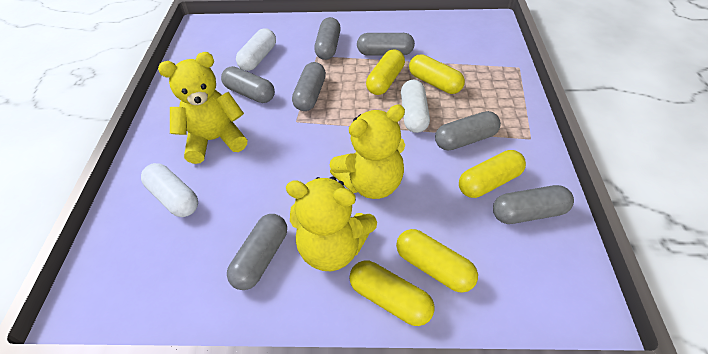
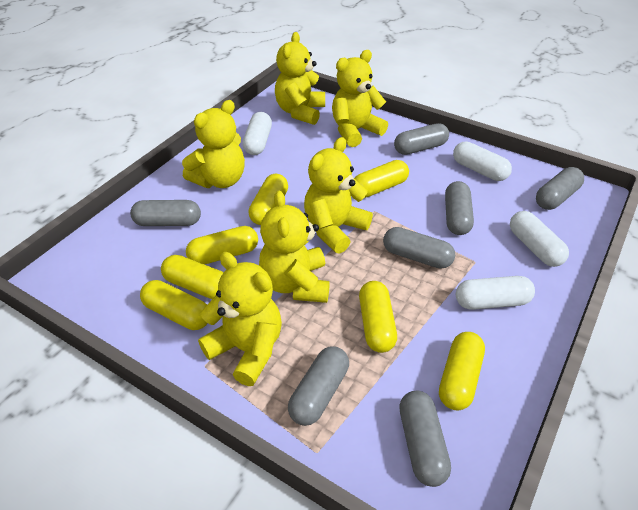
white capsule: [141,163,198,217] [236,28,276,71] [401,80,430,133] = 3 -> [243,112,272,155] [453,142,512,181] [456,276,535,310] [510,211,569,267] = 4
yellow capsule: [349,260,434,326] [366,49,405,95] [396,229,478,293] [409,54,465,94] [459,150,526,198] = 5 -> [140,280,208,330] [161,255,224,299] [186,226,258,265] [248,174,288,225] [354,160,409,198] [359,281,397,353] [439,332,485,410] = 7
yellow teddy bear: [158,52,248,164] [286,177,377,271] [330,104,405,199] = 3 -> [182,100,245,188] [198,252,282,386] [259,191,330,303] [275,32,325,125] [304,137,373,253] [332,50,388,147] = 6

